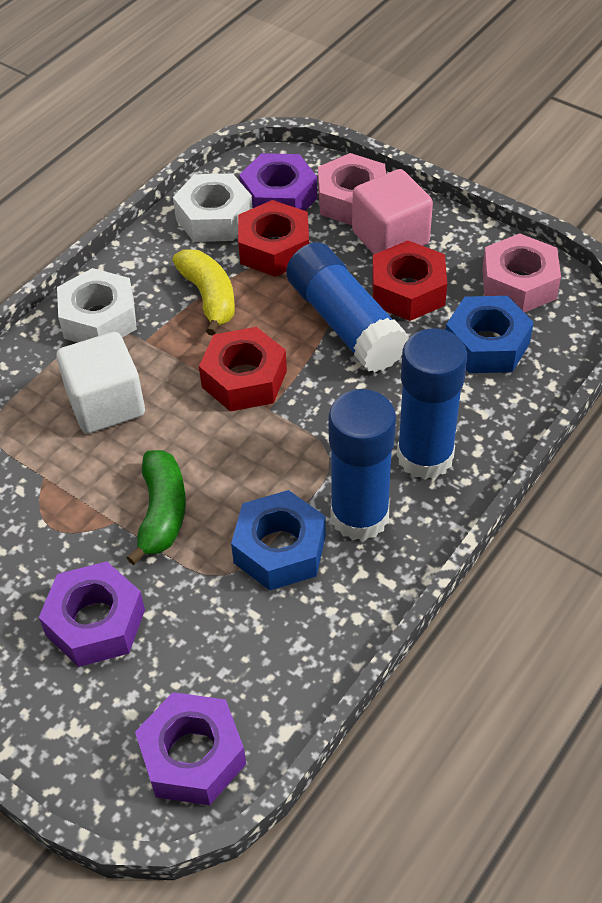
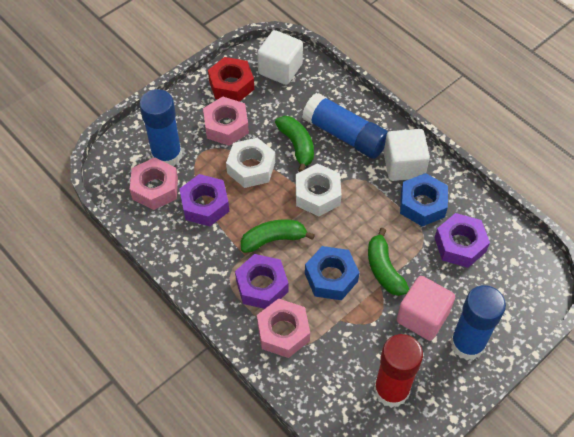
green banana: [126,450,186,565] = 1 -> [241,219,315,253] [275,116,314,172] [368,228,409,296] = 3
pink nut: [318,153,386,225] [482,233,561,313] = 2 -> [130,157,178,210] [203,97,249,146] [257,299,310,358] = 3
red glue stick: none = 0 -> [374,334,423,408] = 1
red nut: [199,327,287,412] [238,200,309,277] [372,240,447,321] = 3 -> [208,57,254,102] = 1
white cube: [57,332,145,434] = 1 -> [257,30,303,85] [384,129,430,181] = 2
yellow banana: [173,249,235,336] = 1 -> none = 0

